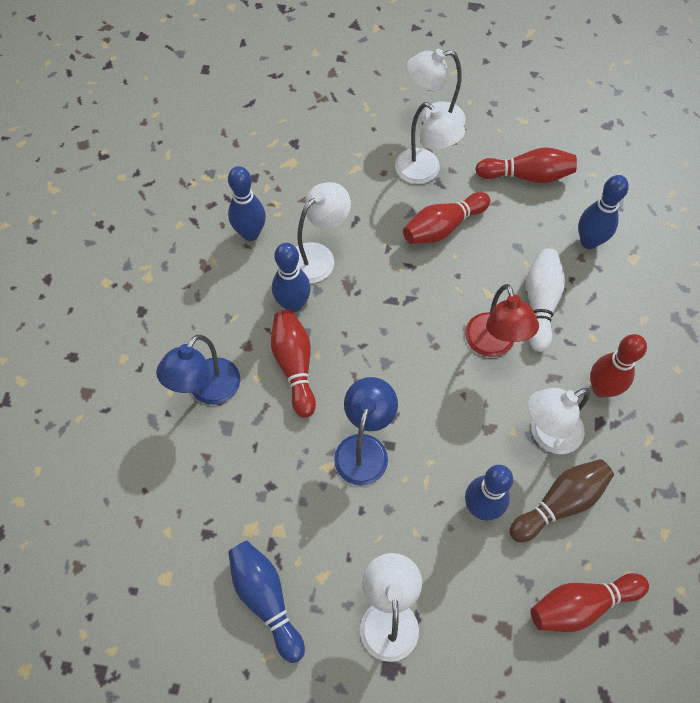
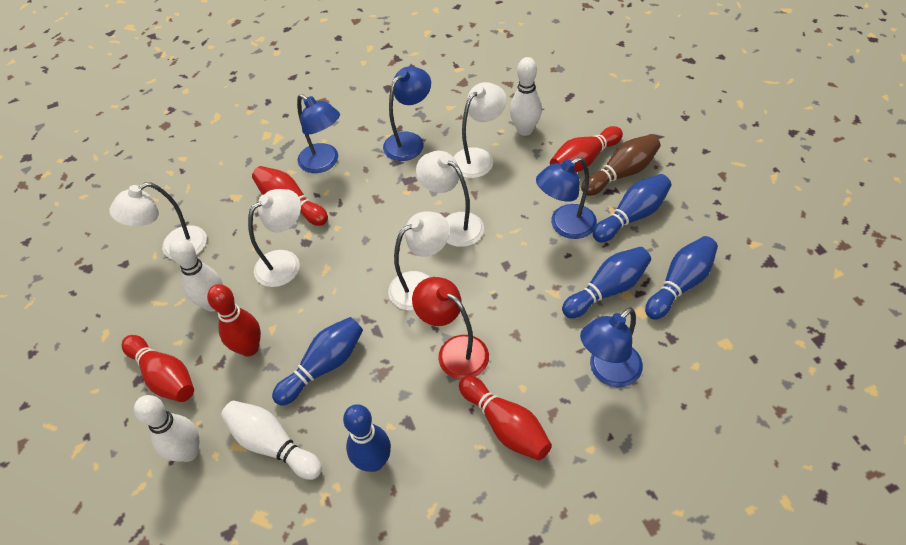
blue lamp: [156,335,240,405] [334,377,398,486] = 2 -> [297,94,340,173] [383,66,431,161] [536,157,597,239] [580,308,643,387] = 4
white bowling pin: [526,249,565,352] = 1 -> [134,395,199,462] [169,238,223,312] [221,401,322,480] [510,57,542,136] = 4

